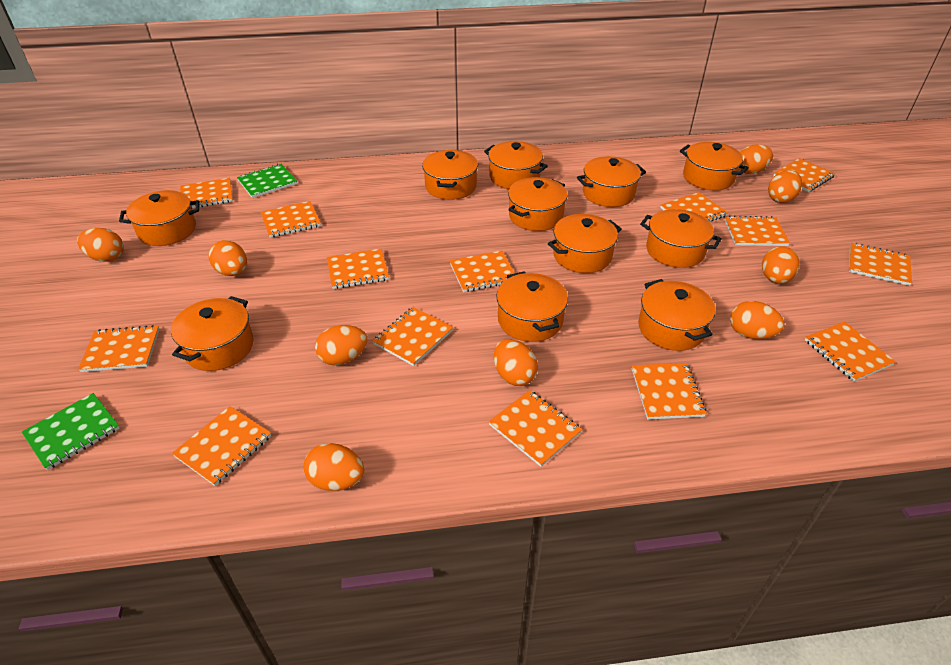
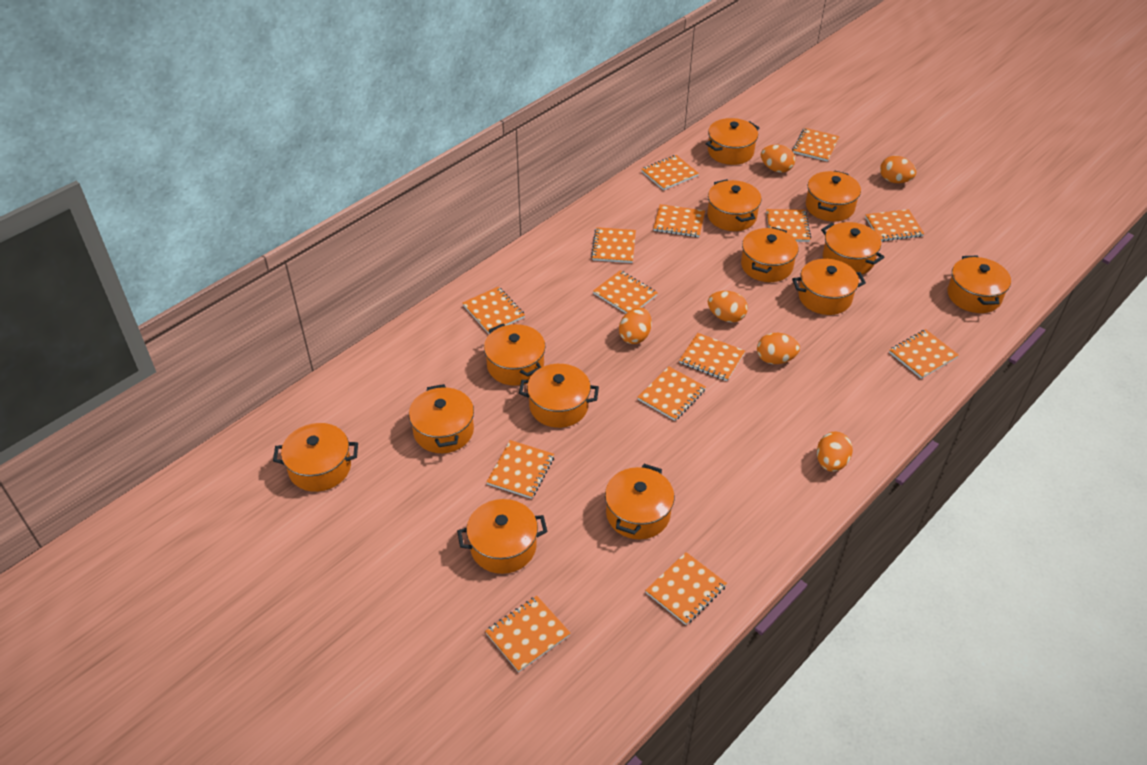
green notebook: [22,393,120,470] [237,164,297,198] = 2 -> none = 0
orange egg: [77,228,124,262] [209,240,247,276] [303,443,364,491] [315,325,368,366] [494,339,538,386] [730,301,784,339] [739,144,773,174] [762,246,800,284] [768,170,802,203] = 9 -> [619,308,652,344] [708,291,748,323] [757,333,800,364] [761,145,795,173] [817,432,853,472] [880,156,917,183] = 6
orange pot: [119,190,200,246] [171,296,254,371] [422,150,478,200] [484,141,548,189] [496,271,568,342] [508,177,568,231] [548,214,622,273] [577,156,646,207] [638,279,716,351] [640,209,722,268] [680,142,749,190] = 11 -> [273,423,358,492] [409,384,474,453] [457,499,548,574] [484,324,545,386] [519,364,599,428] [605,464,674,539] [706,118,759,165] [707,179,761,231] [741,227,799,282] [792,259,866,315] [806,170,861,222] [821,222,884,274] [947,256,1011,313] = 13

